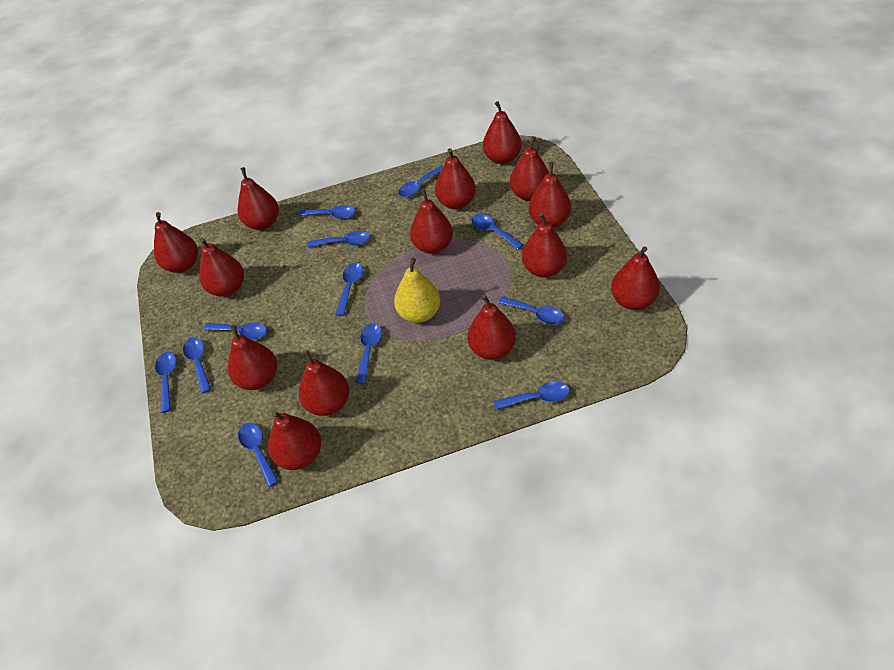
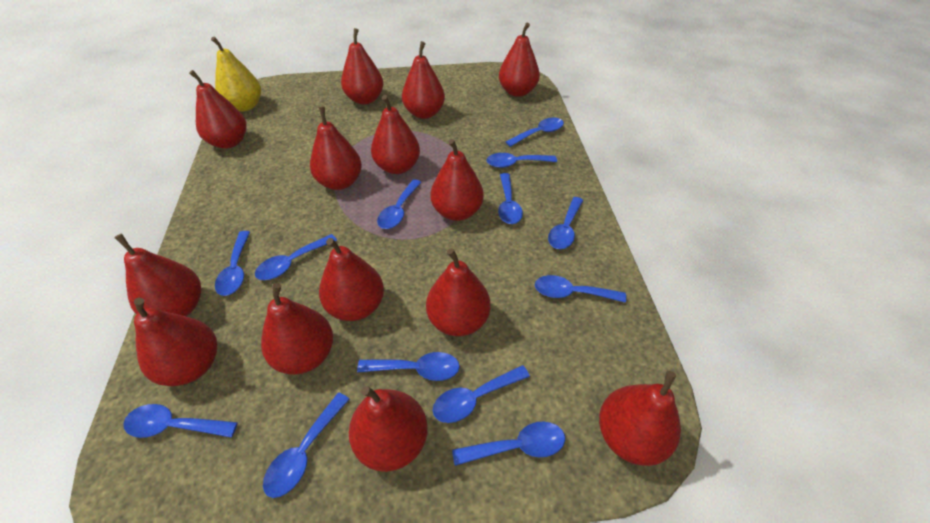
blue spoon: [155,352,177,413] [183,337,211,393] [204,322,267,340] [238,423,279,487] [297,205,355,219] [308,231,370,247] [335,263,363,316] [356,323,382,384] [398,166,443,197] [471,214,524,250] [493,381,570,410] [498,297,565,325] = 12 -> [123,404,238,438] [215,231,250,296] [255,234,337,280] [263,393,349,498] [357,352,460,381] [377,179,422,229] [433,365,530,423] [452,421,565,466] [486,153,557,168] [498,173,523,224] [506,117,564,147] [535,275,626,303] [548,197,583,249] = 13

